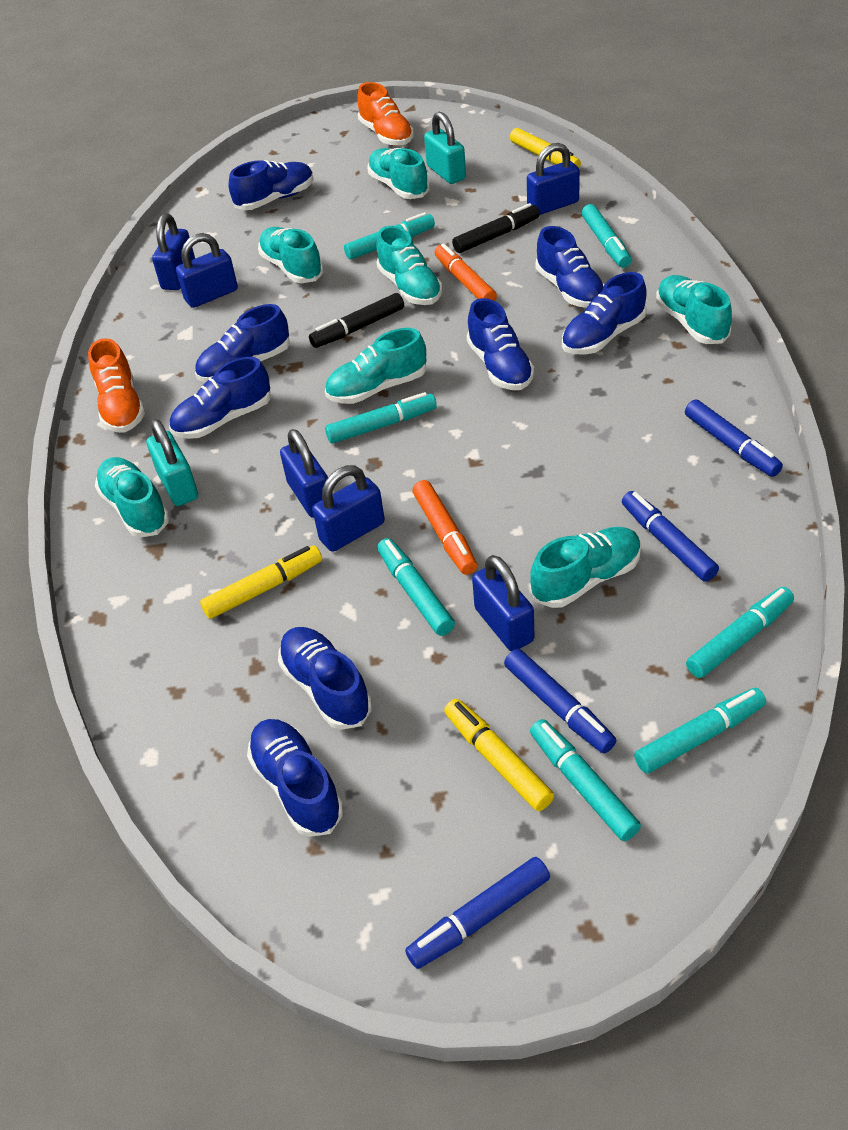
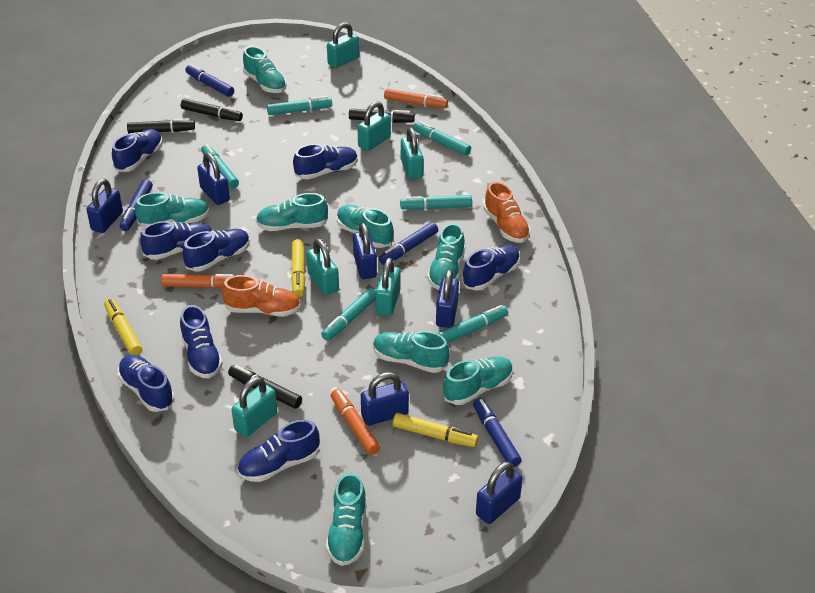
black marker: [309,293,404,348] [452,203,540,253] = 2 -> [127,118,195,134] [181,98,243,121] [228,365,302,409] [349,109,415,123] = 4
orange marker: [412,480,477,575] [434,243,497,301] = 2 -> [161,274,233,288] [331,389,380,455] [384,89,448,108] = 3
turquoise marker: [325,392,437,444] [344,212,435,260] [377,538,455,636] [530,719,641,841] [582,204,632,268] [634,688,766,773] [686,587,794,678] = 7 -> [201,144,239,189] [267,96,332,115] [321,288,376,341] [400,195,472,210] [413,121,471,156] [437,305,508,343] = 6
turquoise padlock: [147,419,198,506] [424,111,466,184] = 2 -> [231,377,277,437] [306,239,339,295] [327,22,359,68] [357,101,391,151] [375,258,400,316] [401,127,423,180] = 6
turquoise shoe: [95,457,170,537] [258,227,324,283] [325,328,426,404] [368,148,430,199] [376,226,442,305] [530,527,641,608] [656,275,732,344] = 7 -> [135,192,209,228] [243,46,287,93] [256,193,328,231] [326,473,367,566] [337,205,394,248] [373,331,450,373] [427,223,465,290] [443,356,513,405] = 8

